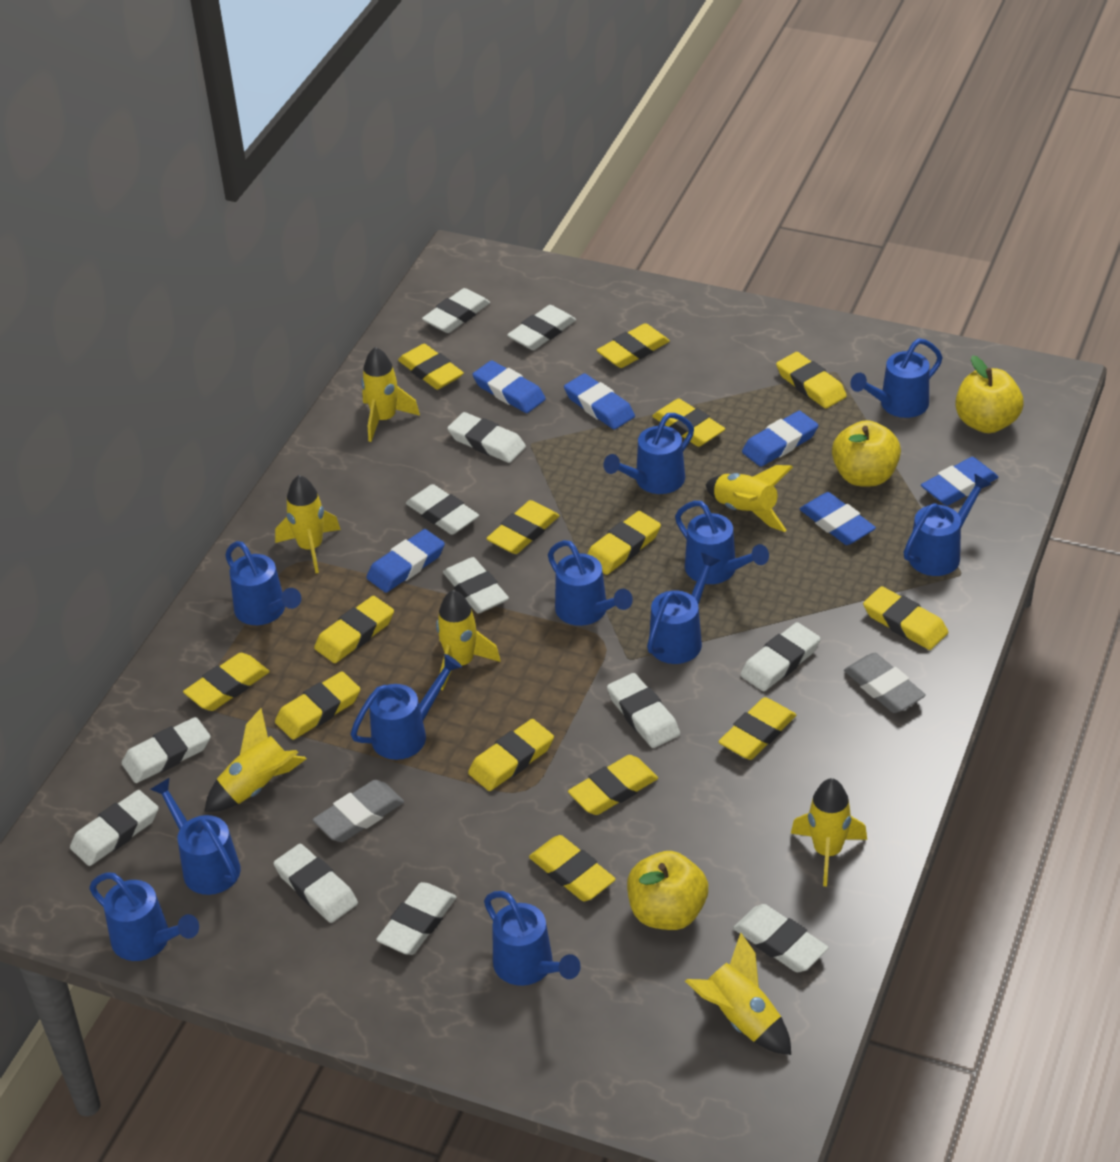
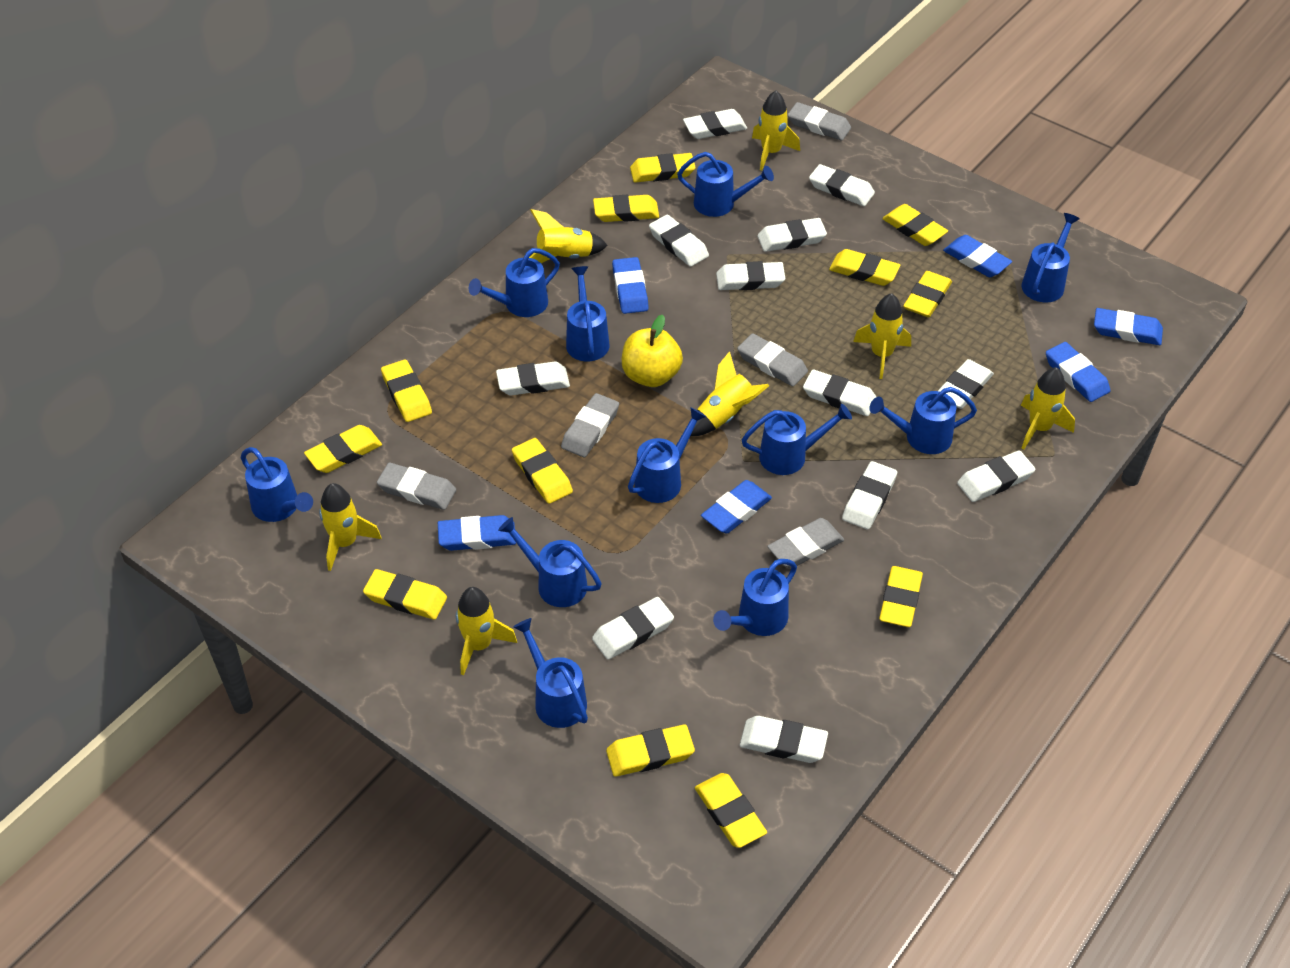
grey eraser: [312,780,404,842] [844,653,926,713] = 2 -> [377,463,456,510] [561,393,619,457] [737,333,808,386] [767,518,844,569] [788,102,851,141] = 5
yellow apple: [627,851,708,930] [832,420,901,487] [955,355,1024,433] = 3 -> [622,315,683,387] = 1
yellow eraser: [183,653,270,711] [275,671,360,740] [314,596,394,663] [398,344,464,390] [468,719,554,791] [486,500,560,554] [529,835,616,901] [568,755,658,815] [587,511,661,575] [596,323,670,368] [652,399,725,447] [718,697,796,760] [776,352,847,409] [863,586,948,650] = 14 -> [304,425,382,473] [363,569,447,620] [381,359,432,422] [512,438,573,504] [593,195,659,222] [606,724,695,777] [630,153,696,183] [695,773,767,848] [829,249,900,286] [879,566,923,627] [882,204,948,246] [903,271,952,317] = 12

